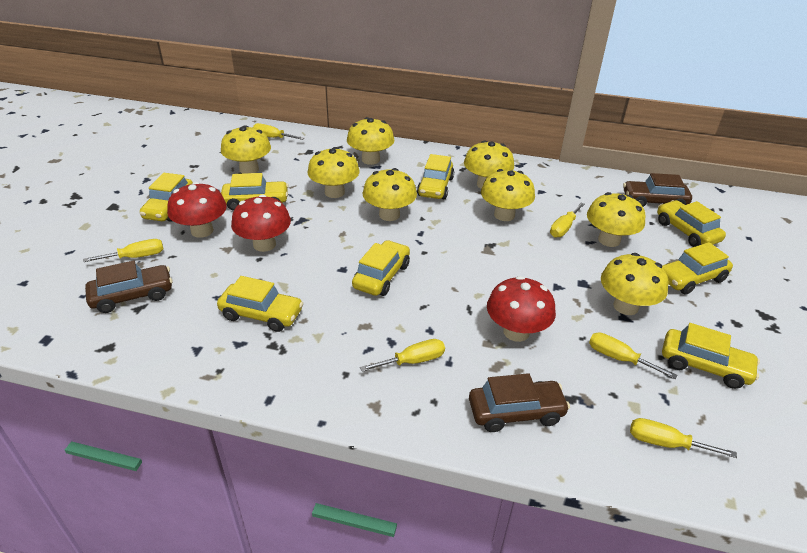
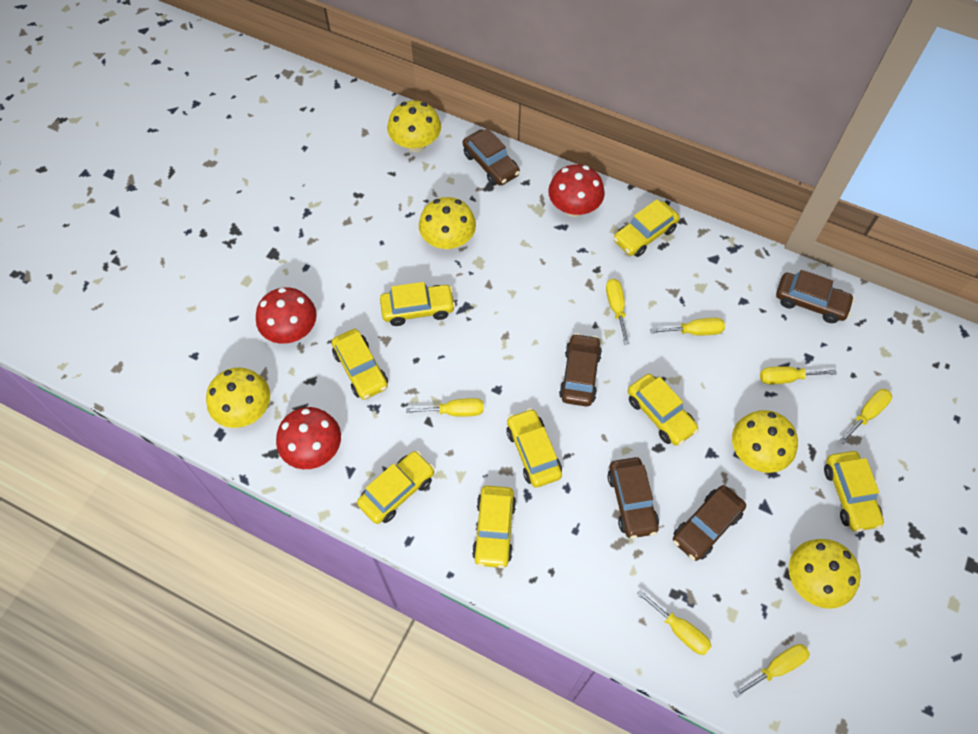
brown car: [85,260,172,313] [469,373,570,432] [623,173,692,207] = 3 -> [463,128,520,186] [559,333,602,406] [607,457,659,539] [673,485,746,561] [776,270,855,323] = 5
yellow mushroom: [221,125,271,174] [307,147,360,198] [347,117,395,165] [362,168,417,221] [464,140,514,189] [481,169,535,221] [587,192,645,247] [601,253,669,315] = 8 -> [206,368,270,428] [387,100,441,153] [419,197,476,250] [732,410,798,473] [789,539,861,609] = 5
yellow screwdriver: [83,239,163,262] [253,123,304,140] [360,339,445,372] [550,203,585,238] [589,333,678,379] [630,418,737,458] = 6 -> [406,398,484,416] [606,279,629,344] [637,590,711,655] [650,318,725,336] [733,644,810,698] [760,366,837,384] [839,389,892,444] = 7

